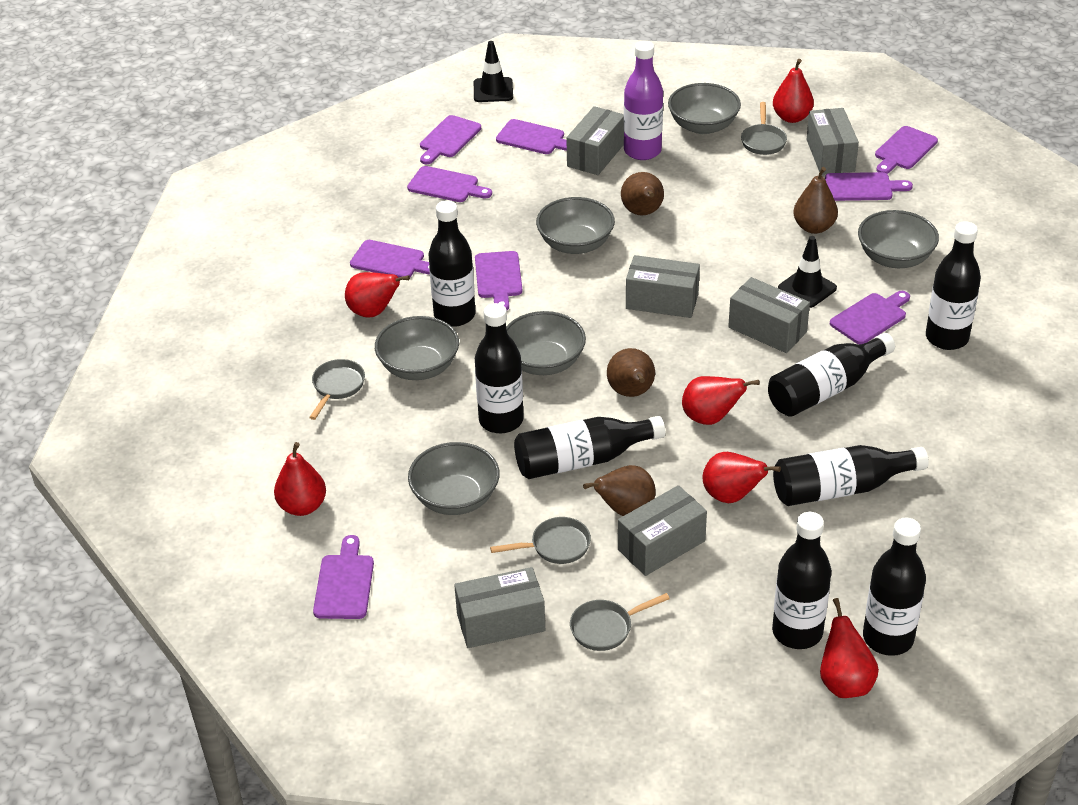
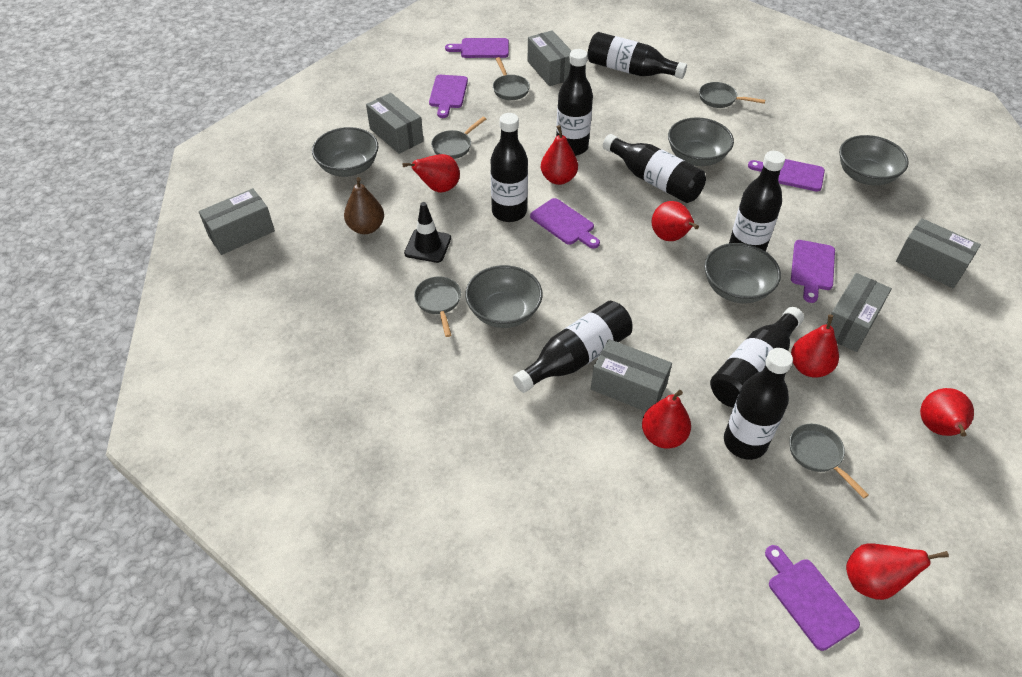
black traffic cone: [474,41,513,102] [778,236,837,308] = 2 -> [404,202,451,263] = 1
brown pear: [583,465,656,516] [607,348,655,397] [621,172,664,216] [793,167,838,234] = 4 -> [344,177,384,234] = 1
grey bowl: [375,316,459,380] [408,442,500,515] [506,311,586,375] [536,197,615,254] [668,83,741,134] [858,210,939,268] = 6 -> [312,127,379,177] [465,265,543,328] [668,117,734,166] [704,243,781,303] [839,135,909,185] = 5
grey pan: [309,359,365,420] [490,517,591,564] [570,593,670,651] [741,102,787,155] = 4 -> [414,276,461,337] [431,117,486,159] [493,57,530,100] [699,82,765,108] [790,424,869,498] = 5
purple bottle: [624,41,663,160] = 1 -> none = 0
purple cutting board: [313,535,374,619] [350,240,430,278] [407,166,492,202] [420,115,481,164] [475,251,523,310] [496,119,567,154] [825,172,913,201] [830,291,910,344] [875,126,938,174] = 9 -> [429,75,468,118] [445,38,509,58] [530,198,600,249] [748,159,825,192] [765,545,860,651] [791,240,835,303] = 6
red pear: [274,442,326,516] [345,272,410,317] [682,376,760,425] [703,452,781,503] [773,59,814,123] [820,598,879,698] = 6 -> [402,154,460,193] [541,125,578,185] [642,390,691,449] [652,201,699,241] [791,315,839,378] [846,543,949,600] [920,388,974,437] = 7

